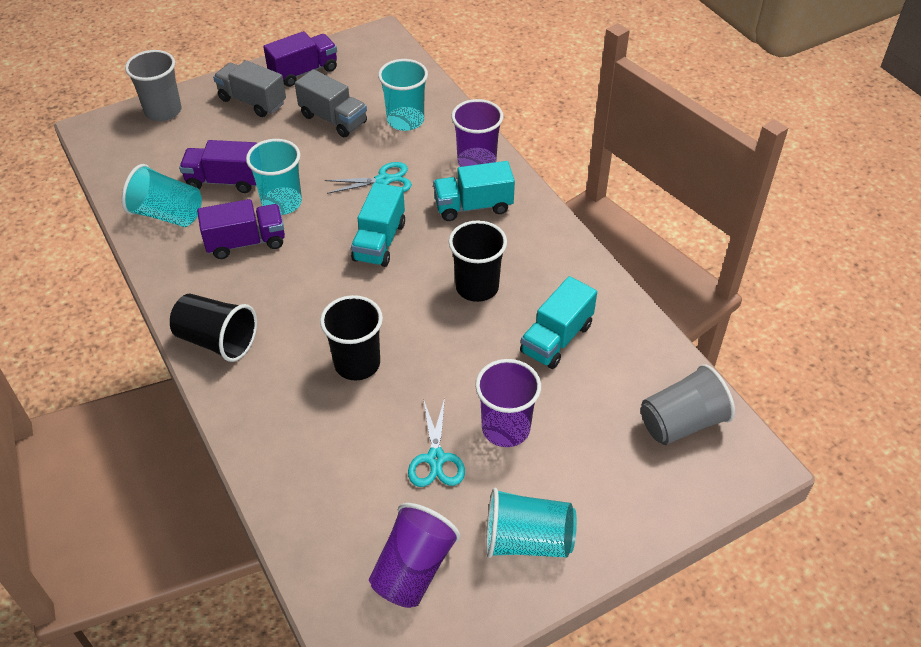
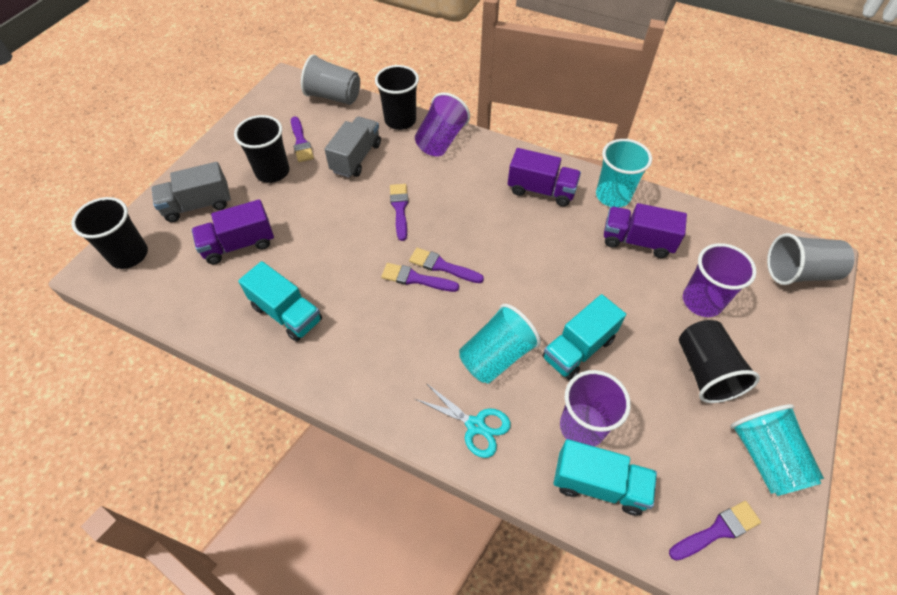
black cup: [170,294,257,362] [320,295,383,381] [449,220,507,302] = 3 -> [71,197,148,269] [234,115,289,183] [375,65,419,130] [679,320,760,403] = 4
purple brush: none = 0 -> [291,116,314,162] [381,263,459,292] [390,184,408,241] [409,248,484,283] [669,501,761,561] = 5
turquoise cup: [122,164,202,227] [246,139,302,215] [378,59,428,131] [486,488,577,558] = 4 -> [459,304,541,384] [596,139,652,207] [731,404,824,496] = 3
turquoise scissors: [325,162,412,194] [408,398,465,487] = 2 -> [415,383,511,458] = 1

